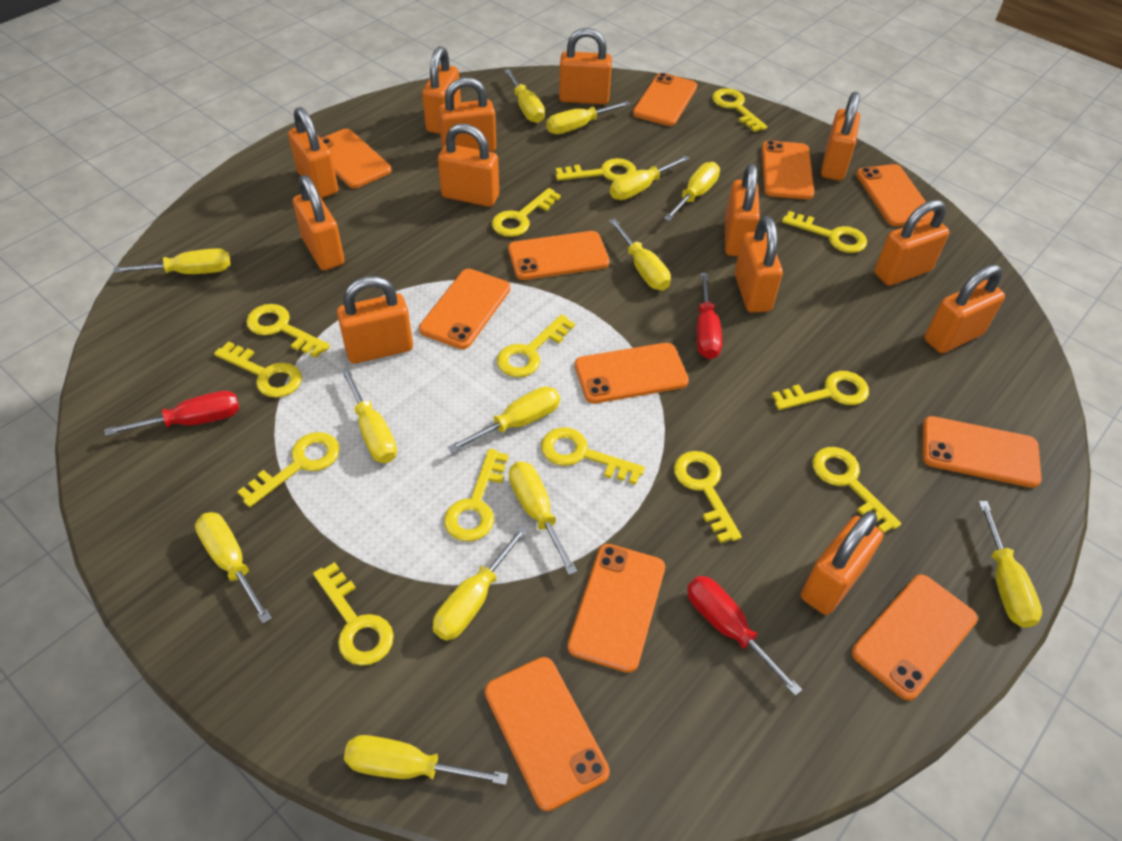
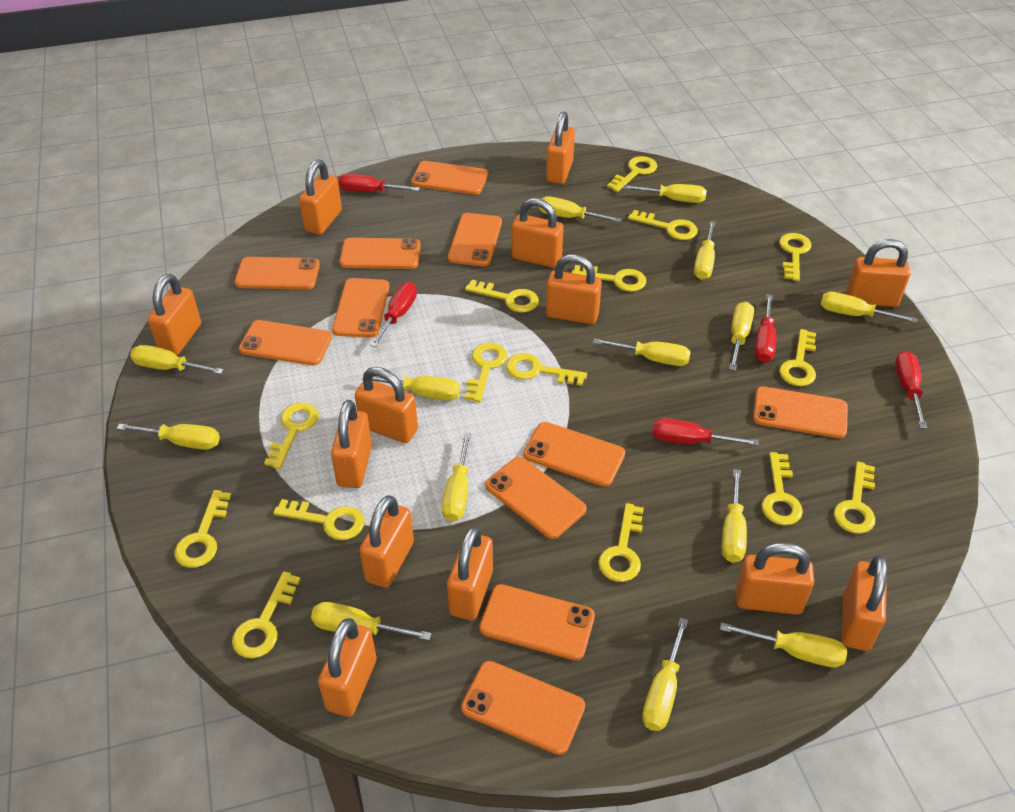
red screwdriver: [105,391,239,436] [687,576,802,696] [697,273,722,359] = 3 -> [338,174,420,192] [370,282,417,347] [653,418,759,446] [755,294,776,363] [895,351,927,429] = 5
yellow key: [214,341,302,398] [237,432,340,507] [246,304,330,358] [313,562,394,666] [444,449,509,542] [492,188,561,237] [497,314,575,377] [541,427,645,485] [556,158,636,181] [674,451,742,543] [712,88,767,132] [772,371,869,410] [782,211,867,253] [812,447,901,534] = 14 -> [174,490,231,568] [232,571,301,658] [264,403,318,469] [273,499,365,540] [465,280,539,312] [465,343,507,402] [506,353,587,386] [572,265,646,292] [598,503,644,582] [607,156,657,192] [628,210,698,240] [761,452,803,525] [779,233,811,281] [779,329,816,386] [834,462,875,534] = 15
yellow screwdriver: [113,248,231,274] [195,512,272,624] [341,368,397,463] [344,735,508,785] [433,526,528,641] [448,386,560,453] [504,69,545,123] [509,462,577,575] [546,101,630,134] [609,219,671,290] [610,155,690,200] [664,162,720,221] [978,501,1042,628] = 13 -> [116,424,220,450] [130,345,224,374] [311,602,431,640] [361,375,460,401] [442,433,471,522] [539,196,622,222] [593,338,691,366] [623,184,707,203] [642,618,688,731] [694,221,716,280] [720,623,847,668] [722,469,747,563] [729,302,754,371] [821,292,918,323] = 14

